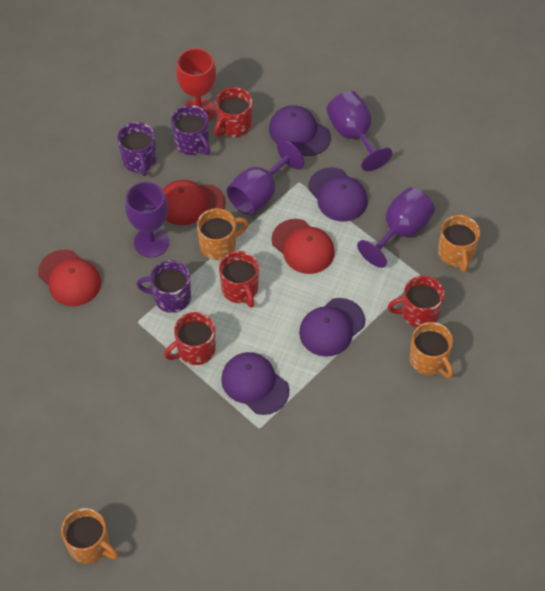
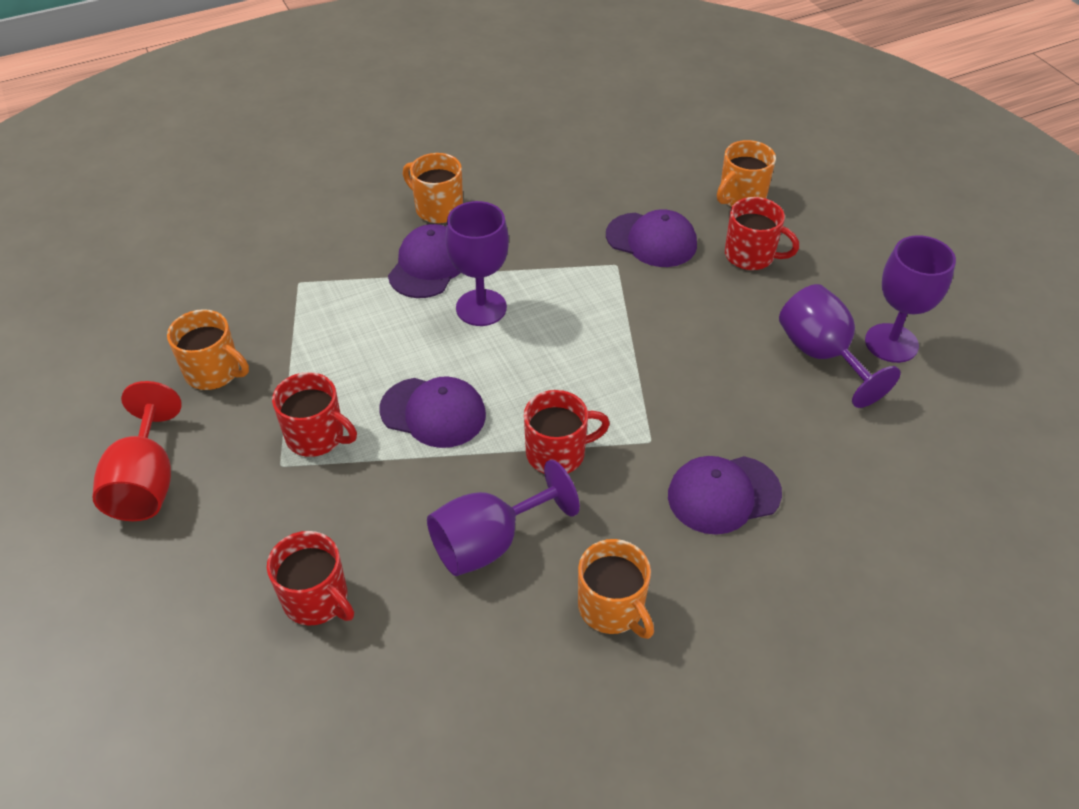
purple mug: [117,122,157,176] [136,260,191,313] [171,105,210,155] = 3 -> none = 0
red cap: [38,249,101,306] [163,180,225,225] [271,219,335,274] = 3 -> none = 0

